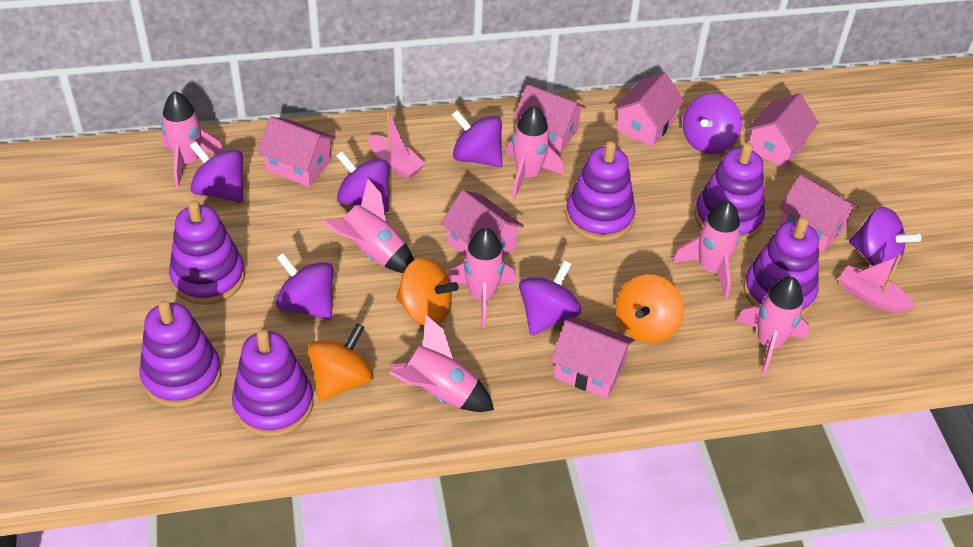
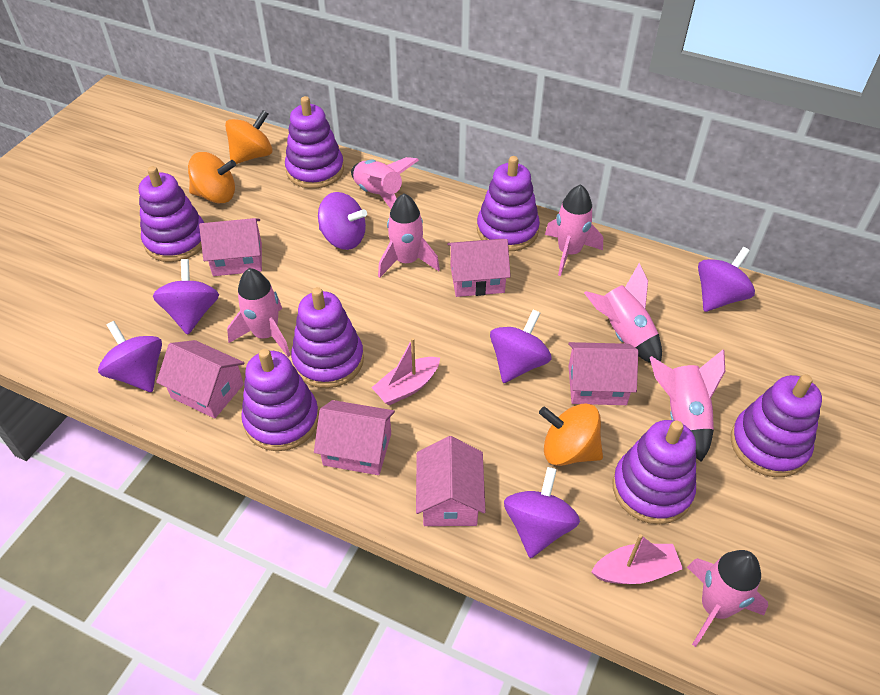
pink house: [257,116,335,187] [441,190,524,257] [513,84,586,153] [551,317,635,399] [613,72,685,147] [746,93,819,168] [779,175,859,252] = 7 -> [156,340,244,419] [199,218,262,276] [314,400,395,475] [416,436,486,526] [447,239,511,297] [568,342,638,405] = 6
purple spinning top: [190,141,243,203] [276,253,333,320] [336,151,389,212] [451,110,503,167] [519,260,581,335] [682,93,742,154] [849,207,921,271] = 7 -> [98,321,162,392] [153,259,219,335] [318,192,367,250] [490,310,551,383] [504,467,580,558] [698,247,755,312] = 6
purple stacking toy: [139,300,221,407] [169,201,245,305] [232,330,313,437] [566,141,635,241] [694,143,765,242] [743,217,819,315] = 6 -> [139,166,204,262] [241,349,319,451] [285,96,344,189] [291,287,364,388] [477,156,540,251] [613,420,696,524] [731,374,822,477] = 7

